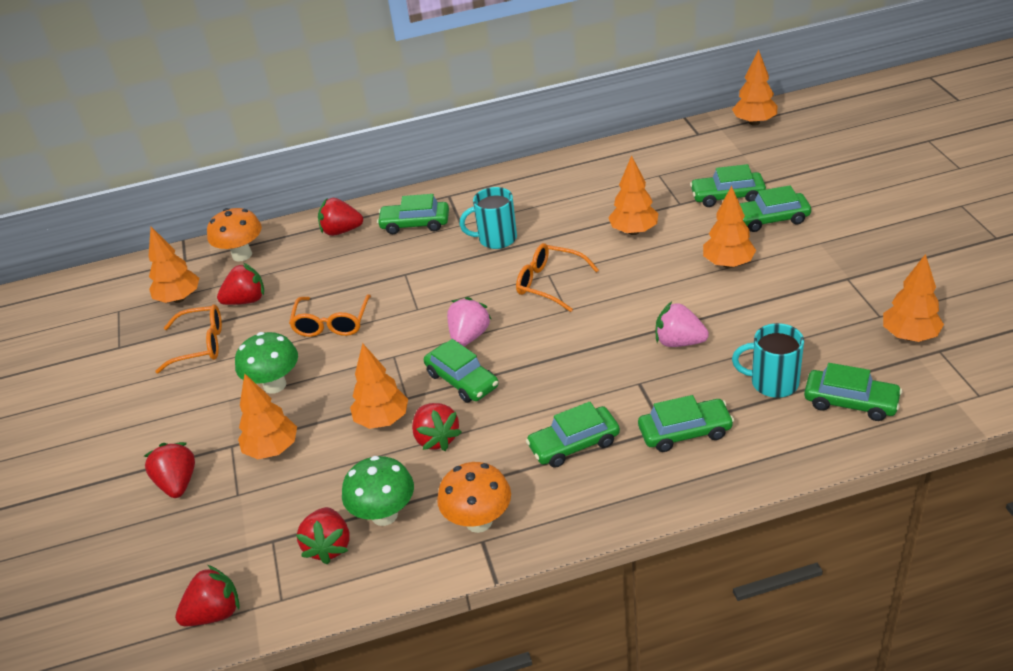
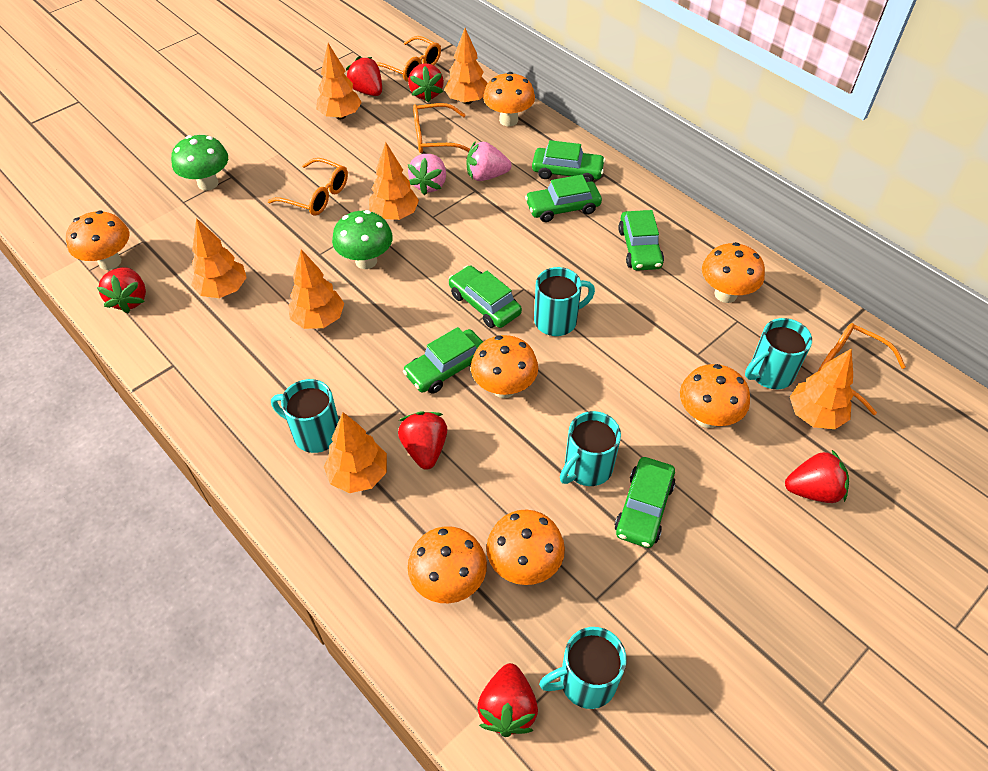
green car: [377,194,449,234] [424,339,498,403] [526,402,620,468] [638,395,734,452] [690,164,766,207] [739,185,811,232] [804,363,902,421] = 7 -> [403,327,483,394] [449,266,522,328] [525,175,602,222] [532,140,605,182] [615,457,676,548] [618,210,664,271] = 6
orange glasses: [155,305,222,373] [289,294,371,337] [516,243,599,312] = 3 -> [268,158,348,215] [377,36,441,82] [413,103,470,153] [818,323,906,415] = 4
orange mushroom: [207,208,262,262] [437,462,511,533] = 2 -> [66,210,129,270] [408,526,487,603] [471,335,538,398] [483,72,535,127] [486,510,565,585] [680,364,750,428] [702,242,765,303] = 7
turquoise mug: [459,187,517,249] [732,323,804,398] = 2 -> [271,379,339,453] [534,267,595,336] [539,627,627,709] [560,411,621,486] [745,318,812,389] = 5

